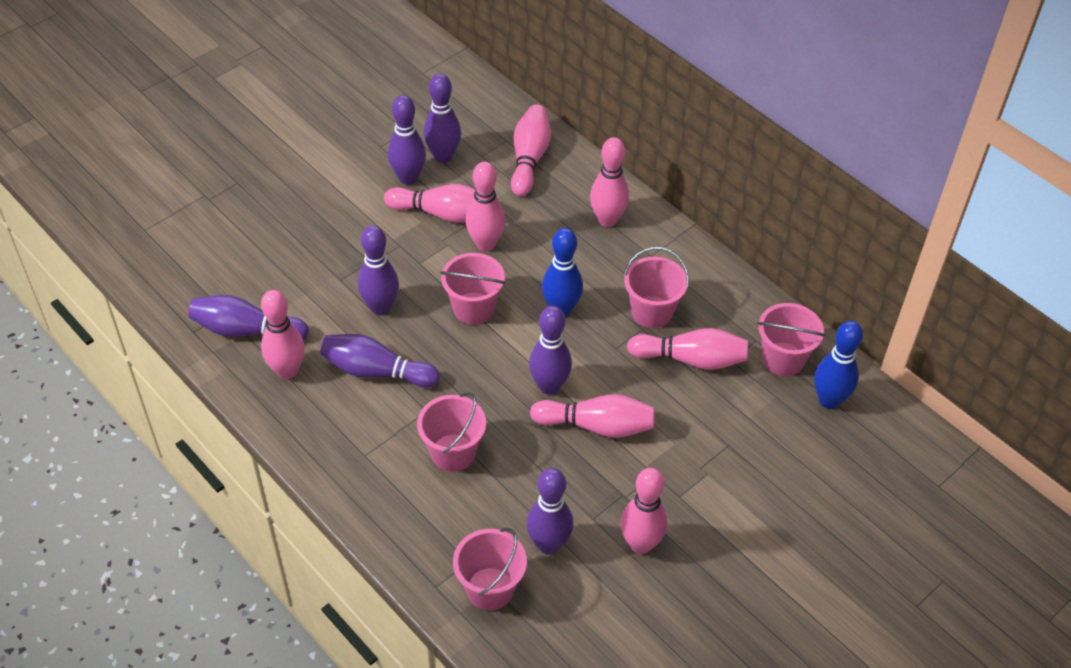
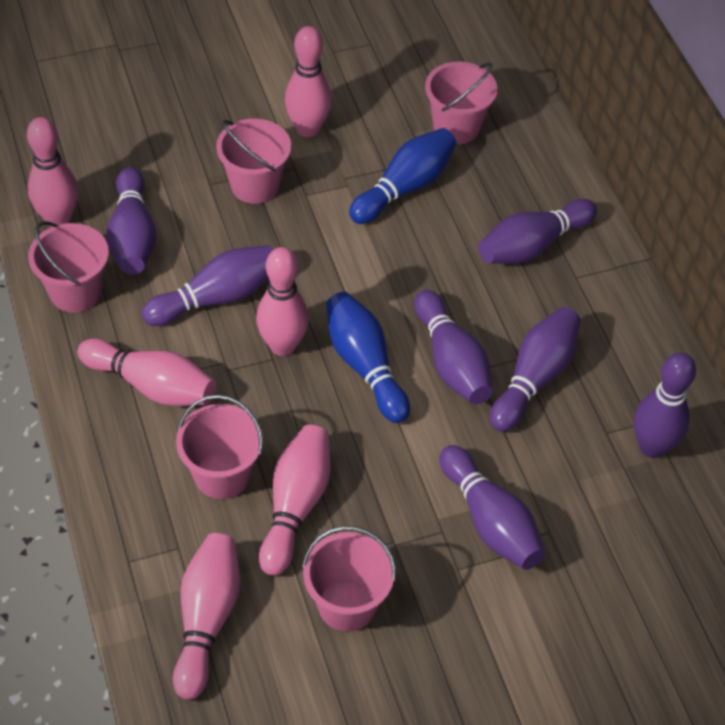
pink bowling pin: [261,290,305,379] [384,184,475,223] [466,162,505,251] [511,105,551,196] [530,394,655,438] [590,137,629,227] [621,468,667,554] [627,328,748,370] = 8 -> [27,117,78,227] [77,339,216,406] [173,533,240,699] [256,247,309,356] [259,425,330,576] [285,26,332,137] = 6

